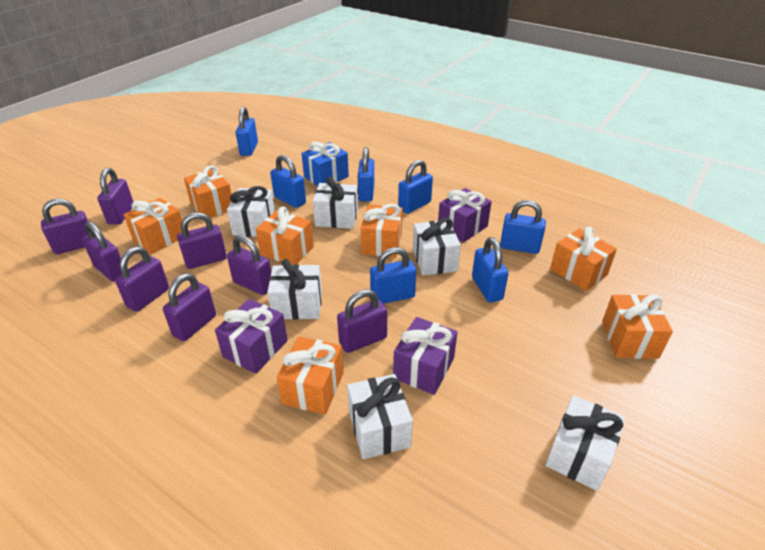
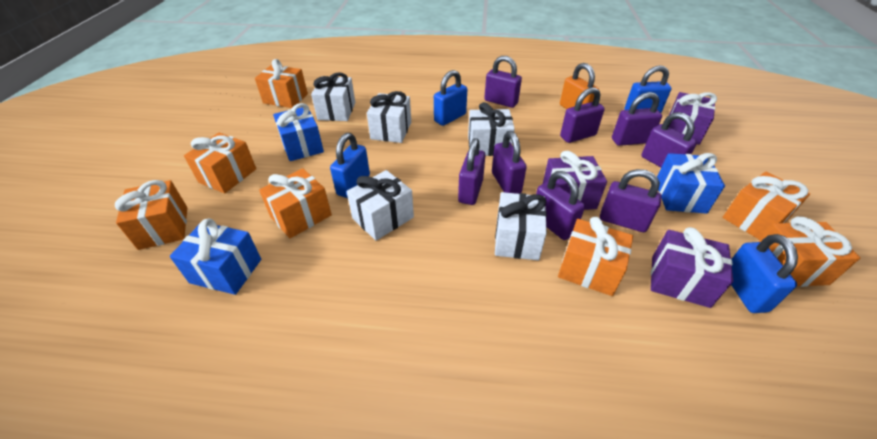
blue gift: [301,142,349,186] = 1 -> [170,218,261,295] [273,103,324,161] [657,153,725,214] = 3
blue padlock: [236,107,258,156] [270,155,306,208] [358,147,374,202] [370,247,416,304] [398,160,433,214] [472,237,509,302] [500,200,546,254] = 7 -> [330,133,370,198] [434,70,467,126] [624,65,672,113] [731,234,798,313] = 4
orange padlock: none = 0 -> [560,63,599,109] = 1
white gift: [227,186,275,237] [267,259,322,320] [313,177,358,229] [347,374,413,459] [413,218,461,276] [546,395,625,491] = 6 -> [311,72,355,121] [347,170,414,241] [367,91,411,143] [468,102,515,156] [495,192,547,260] = 5

